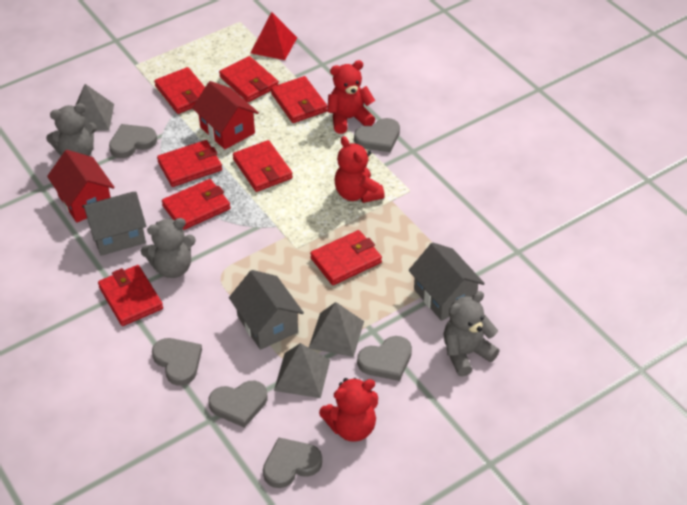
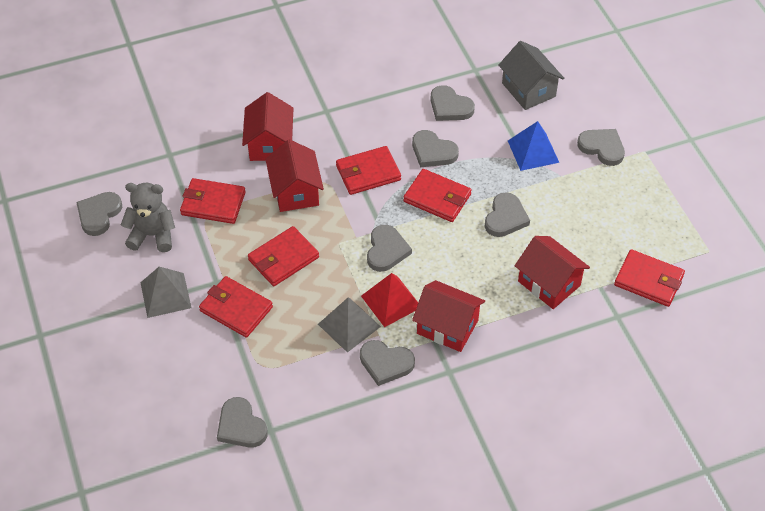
blue pyramid: none = 0 -> [508,121,559,171] = 1
grey heart: [109,124,157,158] [152,338,202,386] [208,381,267,428] [263,437,322,488] [354,118,400,152] [357,336,412,381] = 6 -> [76,192,122,236] [217,397,268,448] [360,340,415,386] [367,225,412,272] [412,130,459,167] [430,85,475,121] [484,192,530,237] [577,129,625,166] = 8
grey house: [82,192,146,256] [229,270,304,350] [409,242,485,321] = 3 -> [499,41,564,110] = 1
grey pyramid: [76,84,114,131] [274,343,330,398] [309,302,364,357] = 3 -> [140,267,192,318] [318,297,381,353] = 2
grey teddy bear: [46,103,97,156] [141,218,196,278] [443,291,499,377] = 3 -> [121,183,175,252] = 1
red house: [47,150,115,223] [192,81,259,149] = 2 -> [242,92,293,161] [265,139,324,212] [412,280,485,352] [515,236,590,309] = 4
red teddy bear: [319,378,378,442] [327,60,375,134] [334,136,385,203] = 3 -> none = 0
red wallet: [98,265,163,326] [154,67,205,114] [157,140,222,187] [162,179,231,230] [219,56,279,102] [233,140,293,192] [271,76,327,123] [310,230,382,285] = 8 -> [180,178,246,224] [199,276,273,338] [248,226,319,286] [336,146,401,195] [403,169,471,222] [614,249,685,307] = 6

